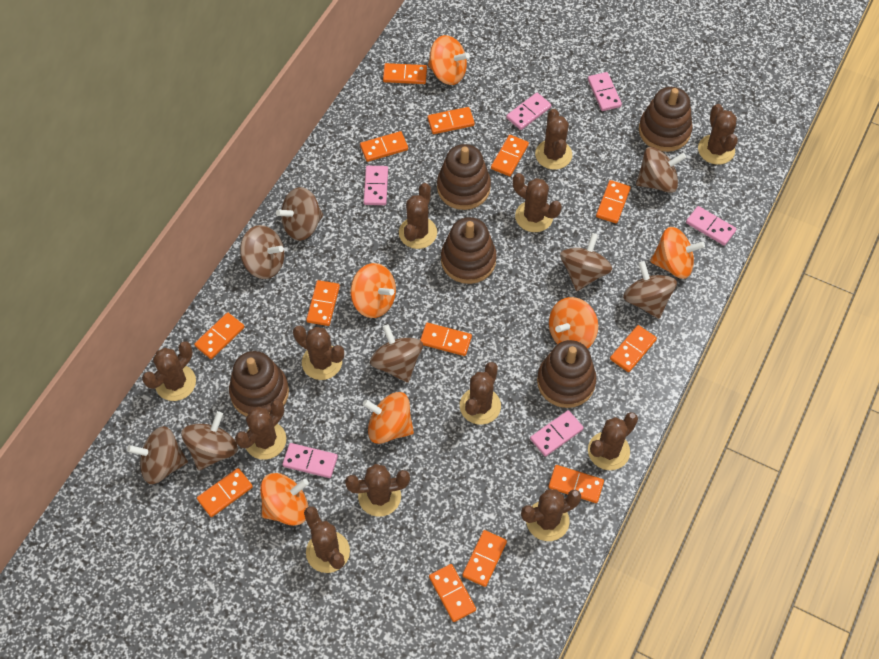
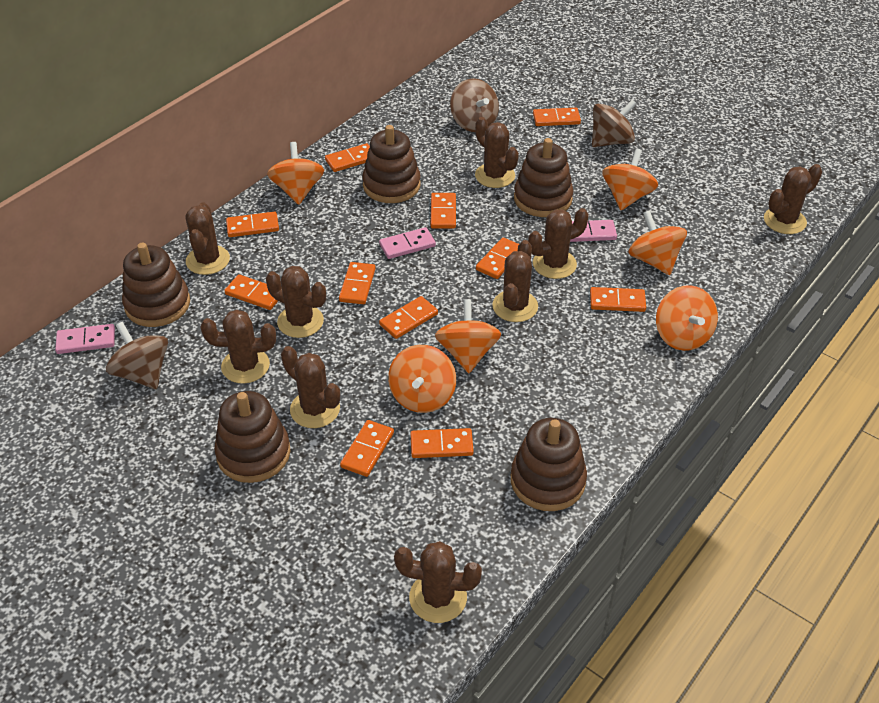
brown cactus: [142,341,196,401] [235,399,286,460] [293,325,344,380] [304,506,350,573] [345,464,410,517] [399,183,437,249] [460,362,501,425] [513,173,562,232] [521,489,581,541] [535,109,572,170] [588,412,638,470] [698,104,738,165] = 12 -> [185,202,230,275] [200,310,276,384] [266,266,326,338] [281,346,340,428] [394,541,482,623] [475,117,519,188] [492,240,538,322] [528,208,589,279] [764,164,822,234] = 9
brown spinning top: [127,426,188,484] [181,411,238,470] [240,225,284,279] [276,187,323,241] [370,324,423,383] [560,233,612,291] [623,261,677,319] [636,147,687,193] = 8 -> [106,322,168,389] [450,78,499,132] [592,99,637,147] = 3
orange domino: [194,313,244,359] [197,468,253,517] [306,280,340,326] [360,131,408,162] [383,63,427,84] [420,323,472,356] [428,107,475,134] [429,564,476,622] [462,530,507,587] [491,135,529,176] [548,465,604,503] [596,180,631,223] [610,325,657,372] = 13 -> [224,274,278,310] [226,212,279,237] [325,143,370,172] [339,262,376,304] [340,420,394,477] [379,296,438,339] [411,428,474,458] [431,193,456,229] [476,237,519,279] [533,108,581,126] [590,287,646,312] = 11
pink domino: [282,443,338,478] [364,166,388,205] [506,93,551,130] [530,410,584,456] [588,72,622,111] [686,206,737,246] = 6 -> [55,324,115,354] [379,227,436,259] [570,220,617,242] = 3

